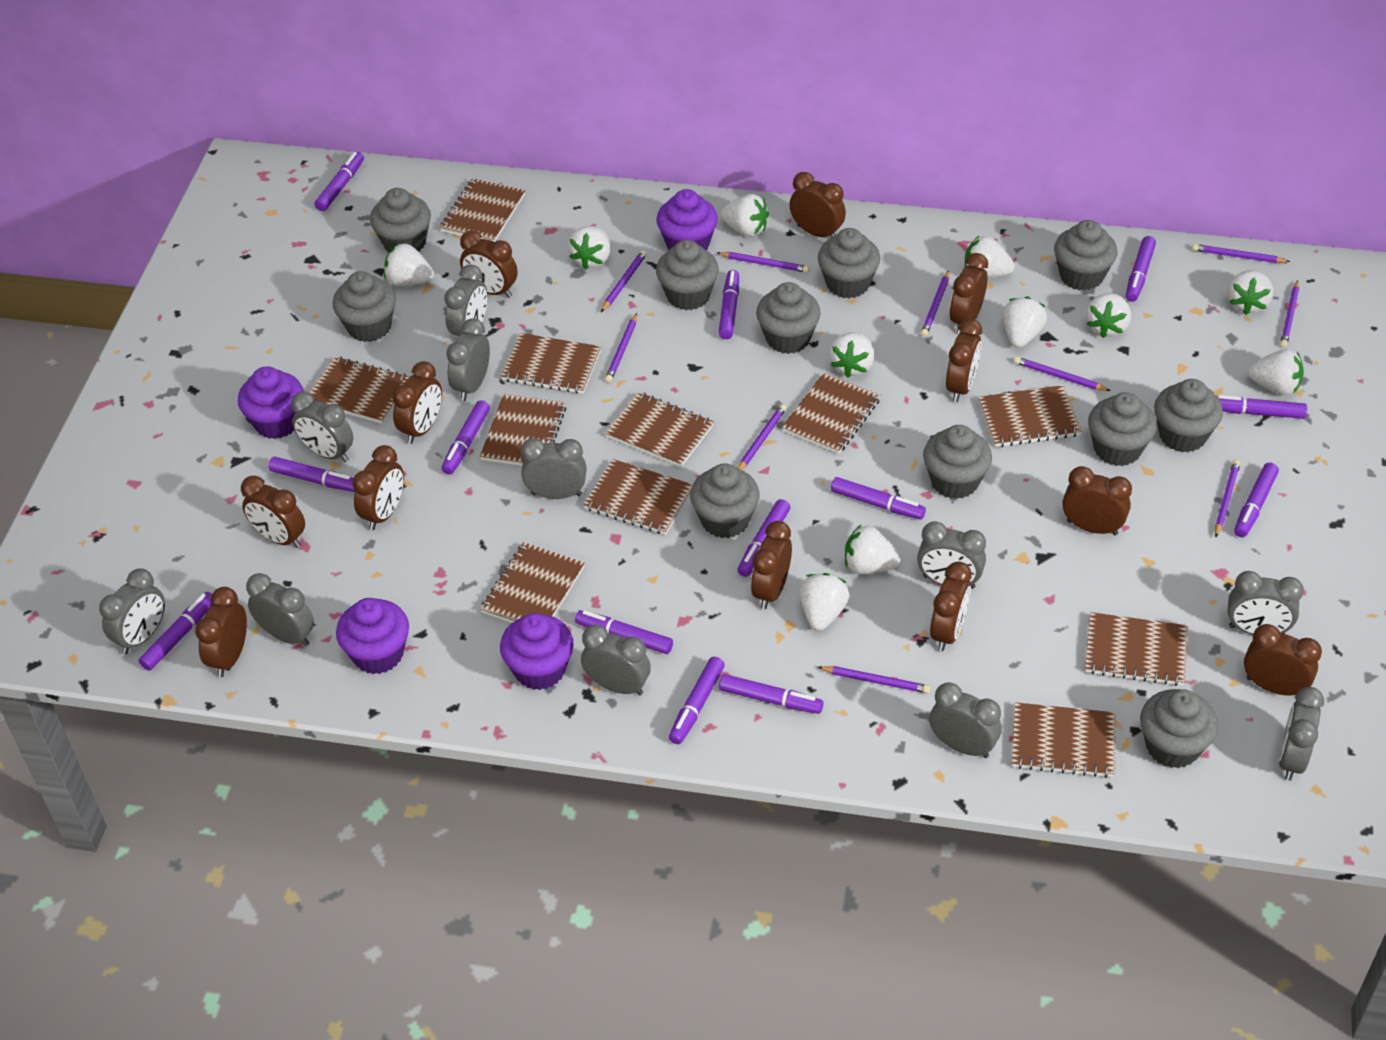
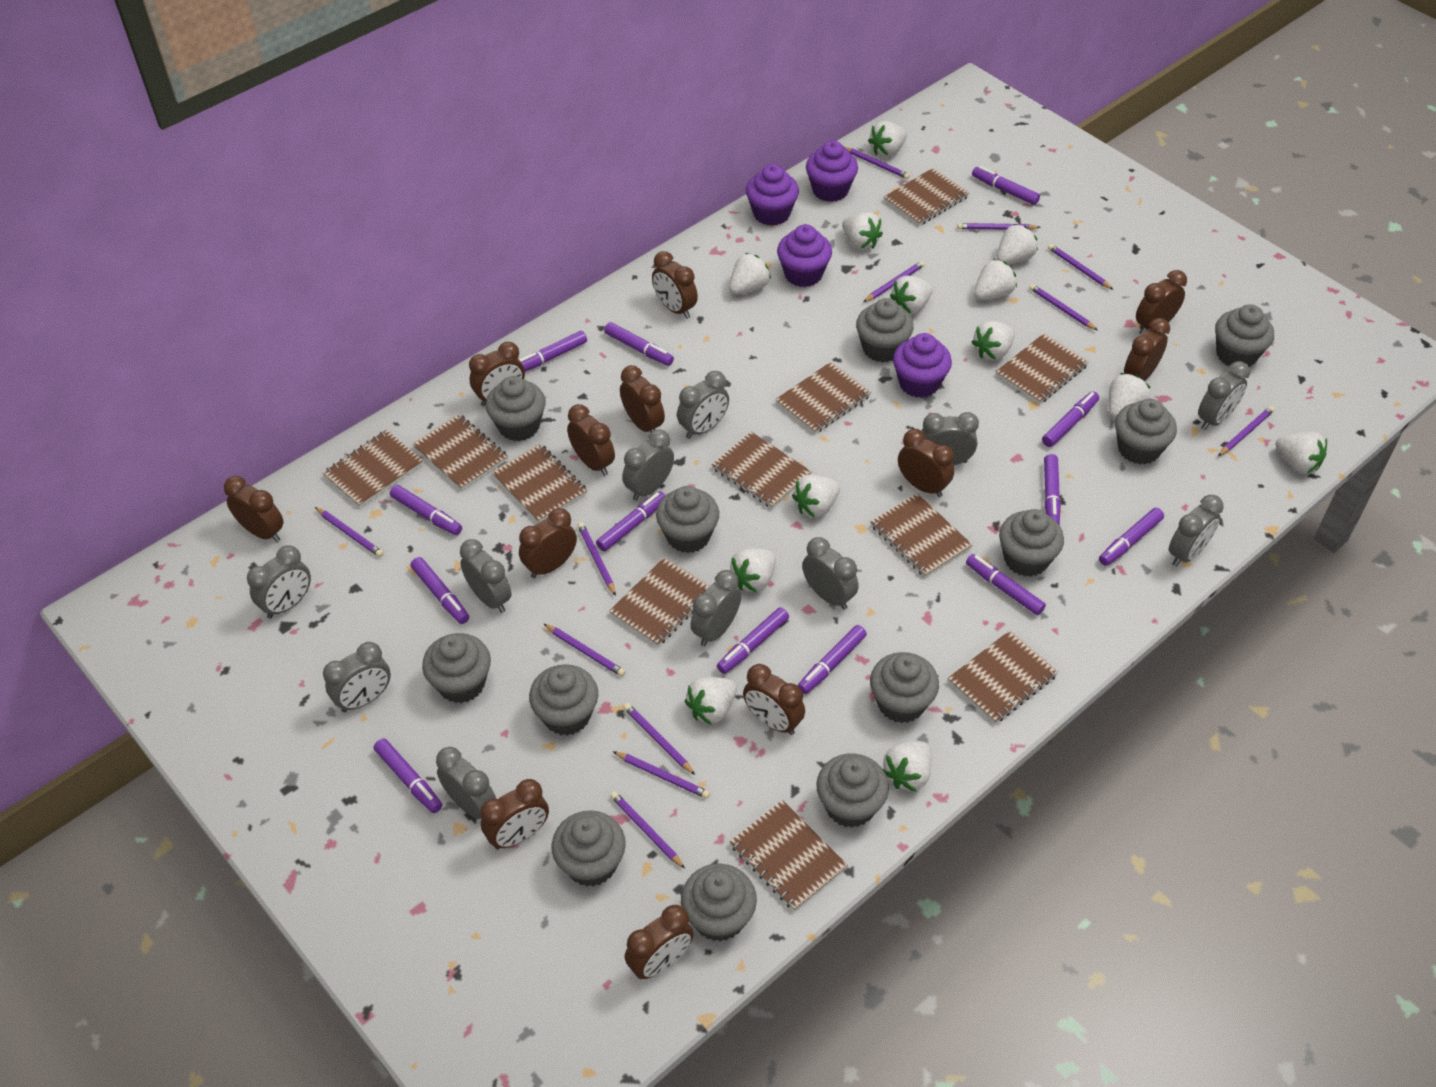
grey cupcake: [333,271,396,342] [370,188,431,252] [656,240,719,310] [690,464,760,538] [756,282,821,354] [818,228,880,298] [923,425,992,499] [1054,220,1117,291] [1088,392,1157,466] [1140,689,1218,768] [1154,379,1223,452] = 11 -> [422,633,491,703] [486,376,545,441] [529,664,598,736] [552,810,626,887] [656,486,719,553] [681,864,757,942] [816,753,889,828] [856,298,914,363] [870,652,939,723] [999,509,1064,577] [1115,399,1177,464] [1215,304,1274,367] = 12
purple pencil: [601,250,647,312] [605,313,637,383] [717,252,809,273] [738,404,787,470] [818,666,931,694] [921,271,949,337] [1014,357,1111,391] [1192,244,1291,263] [1215,460,1240,537] [1280,280,1299,347] = 10 -> [315,507,384,557] [544,624,625,677] [578,522,616,596] [610,791,685,869] [613,751,710,799] [623,703,695,775] [844,147,910,179] [863,261,925,302] [957,223,1041,230] [1029,284,1098,330] [1048,244,1114,290] [1218,406,1275,456] = 12
white strawberry: [384,243,434,286] [568,226,610,269] [720,194,769,237] [799,573,850,631] [829,332,874,378] [845,525,902,574] [965,236,1015,278] [1002,297,1047,348] [1086,293,1131,338] [1228,270,1273,315] [1248,349,1304,395] = 11 -> [685,677,737,725] [729,253,771,295] [730,548,776,592] [792,475,840,517] [842,212,883,250] [868,121,907,157] [883,741,932,792] [890,275,933,315] [972,321,1015,361] [974,259,1017,300] [997,224,1038,264] [1108,373,1151,419] [1276,431,1327,473] = 13

